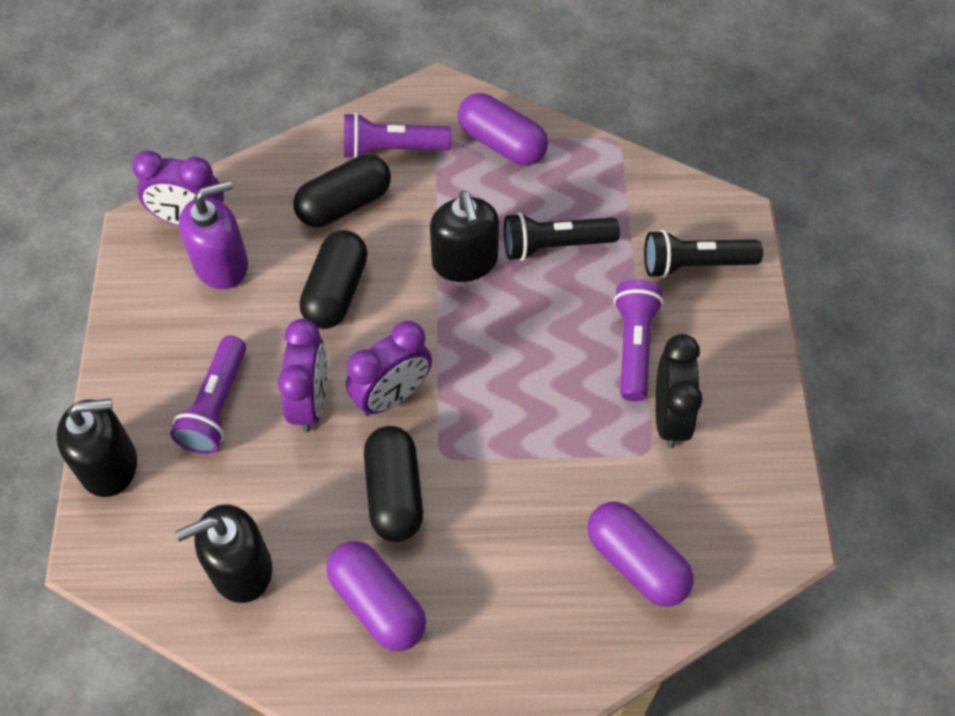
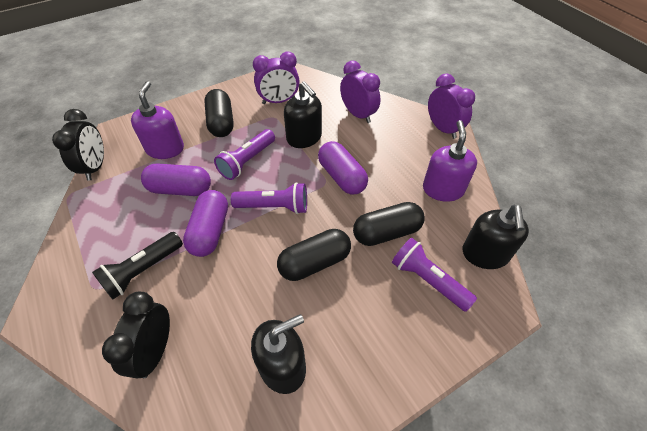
black clock: [656,334,703,448] = 1 -> [52,109,104,181] [102,292,170,379] = 2
black flashlight: [504,212,620,261] [644,230,763,278] = 2 -> [92,232,183,299] = 1
purple soap dispenser: [179,180,248,289] = 1 -> [131,81,184,159] [423,120,477,202] = 2

